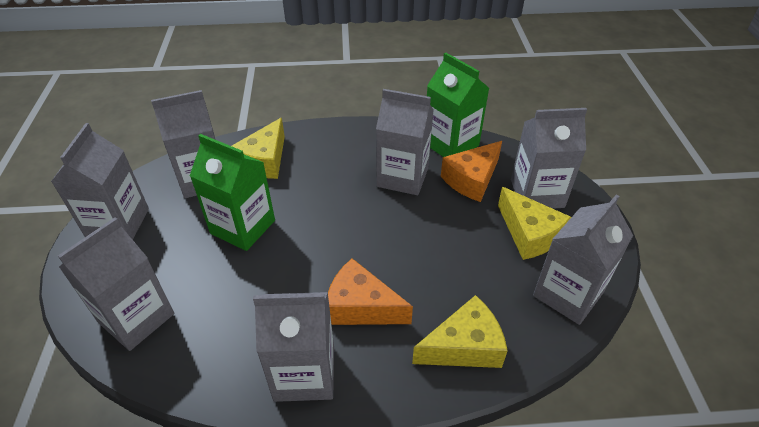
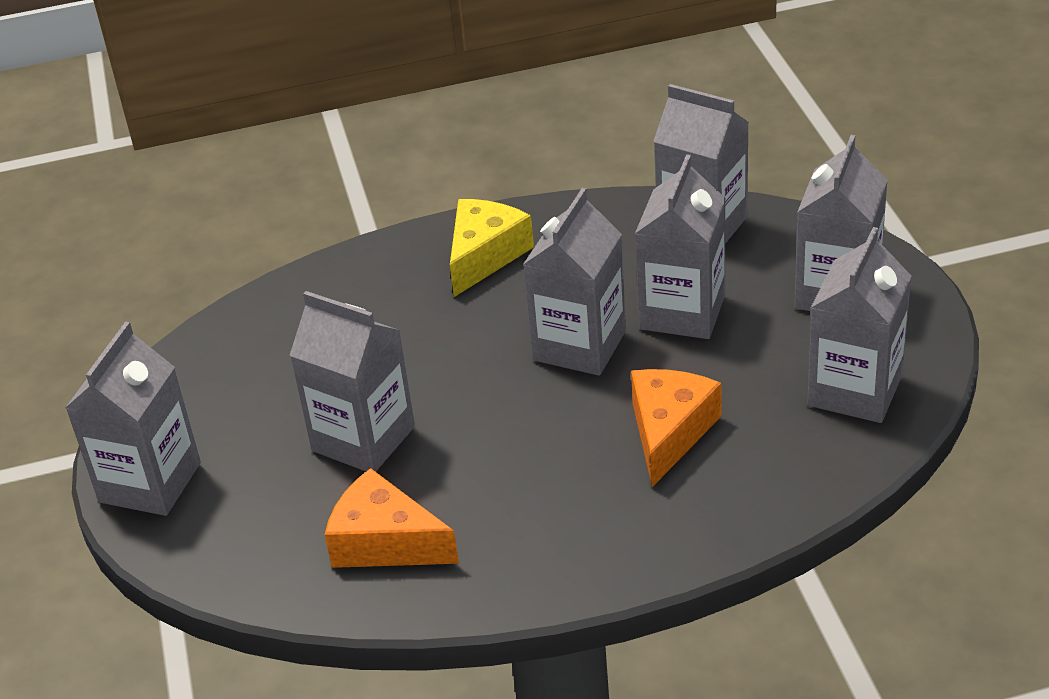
green carton: [190,134,275,251] [427,52,489,157] = 2 -> none = 0
yellow cheese: [232,118,285,179] [412,295,508,368] [498,187,571,260] = 3 -> [450,199,534,297] = 1

